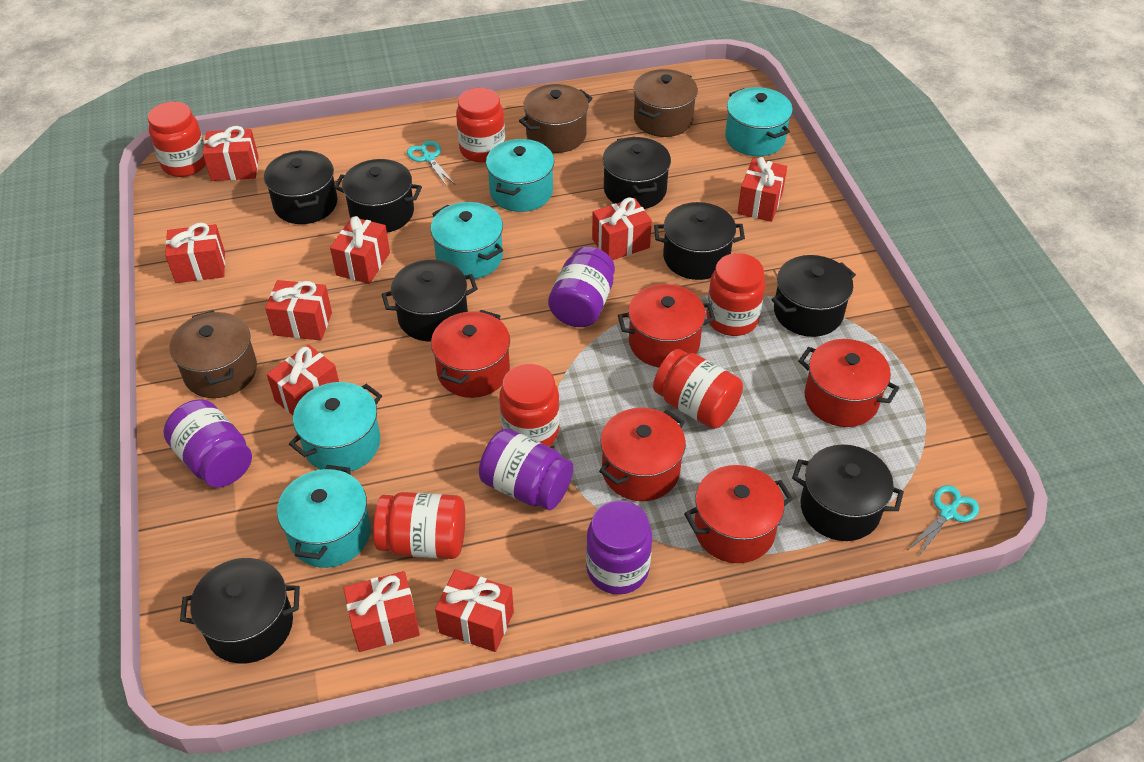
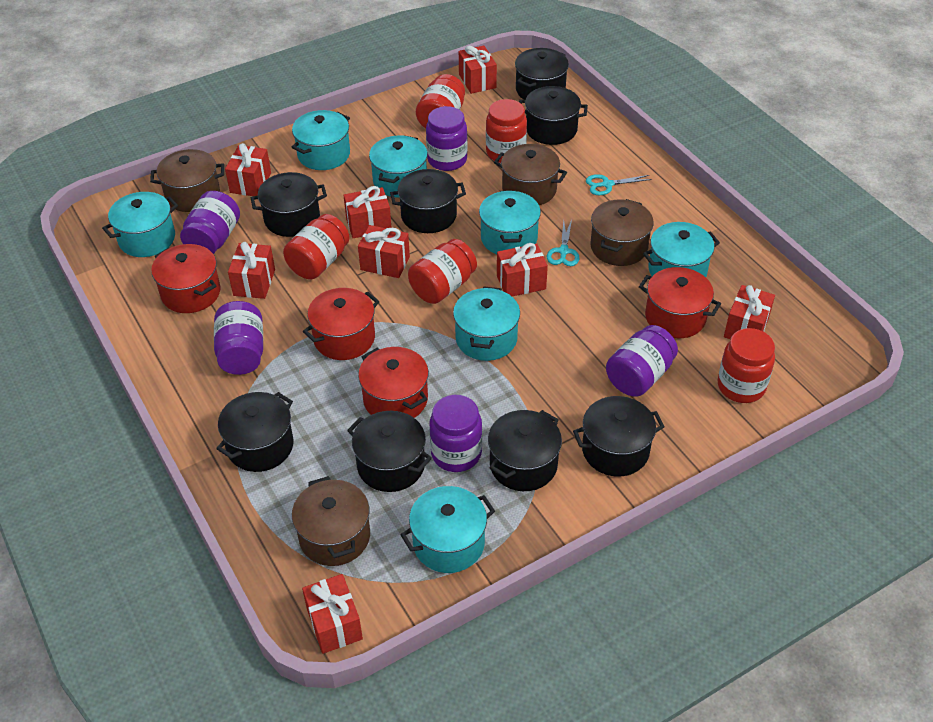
brown pot: [170,310,257,398] [519,84,592,153] [633,69,698,137] = 3 -> [150,149,224,212] [292,476,370,566] [494,144,567,205] [590,199,654,266] = 4
purple jar: [163,399,252,487] [479,429,573,510] [548,247,615,327] [586,500,652,595] = 4 -> [180,191,240,254] [214,301,263,375] [426,106,468,171] [430,395,482,472] [606,325,678,397] = 5
red gift: [165,223,225,283] [203,126,259,181] [265,280,332,340] [267,344,339,416] [330,216,390,284] [343,571,420,652] [435,569,514,652] [592,197,652,260] [737,157,787,222] = 9 -> [225,143,271,196] [228,242,275,299] [302,574,363,654] [344,186,391,238] [358,225,410,278] [459,46,497,94] [497,243,548,296] [724,285,775,339] = 8
red jar: [148,102,206,177] [374,492,465,559] [456,88,505,163] [499,364,560,446] [653,349,743,429] [706,253,765,336] = 6 -> [283,214,349,279] [408,239,477,304] [416,74,465,128] [486,99,527,163] [718,328,775,403] = 5
red pot: [431,310,510,398] [599,408,686,501] [618,284,715,367] [684,465,793,563] [798,339,899,427] = 5 -> [151,244,221,313] [303,288,380,360] [358,347,429,418] [639,267,721,338] = 4
turquoise pot: [277,465,371,568] [289,382,382,473] [430,202,503,280] [486,139,554,212] [725,87,793,156] = 5 -> [102,192,178,257] [292,110,350,170] [369,135,428,197] [400,486,495,573] [453,287,520,361] [479,190,541,254] [643,222,720,277] = 7

